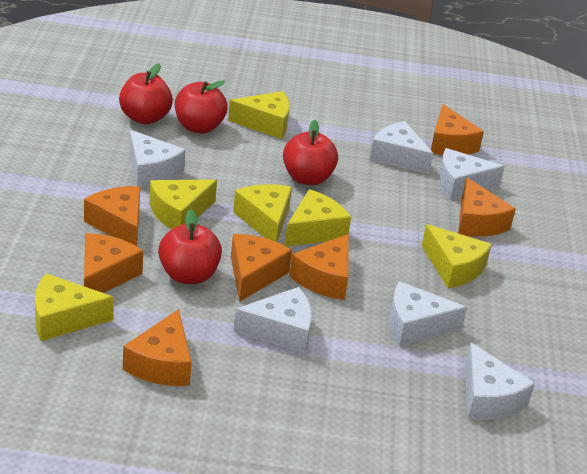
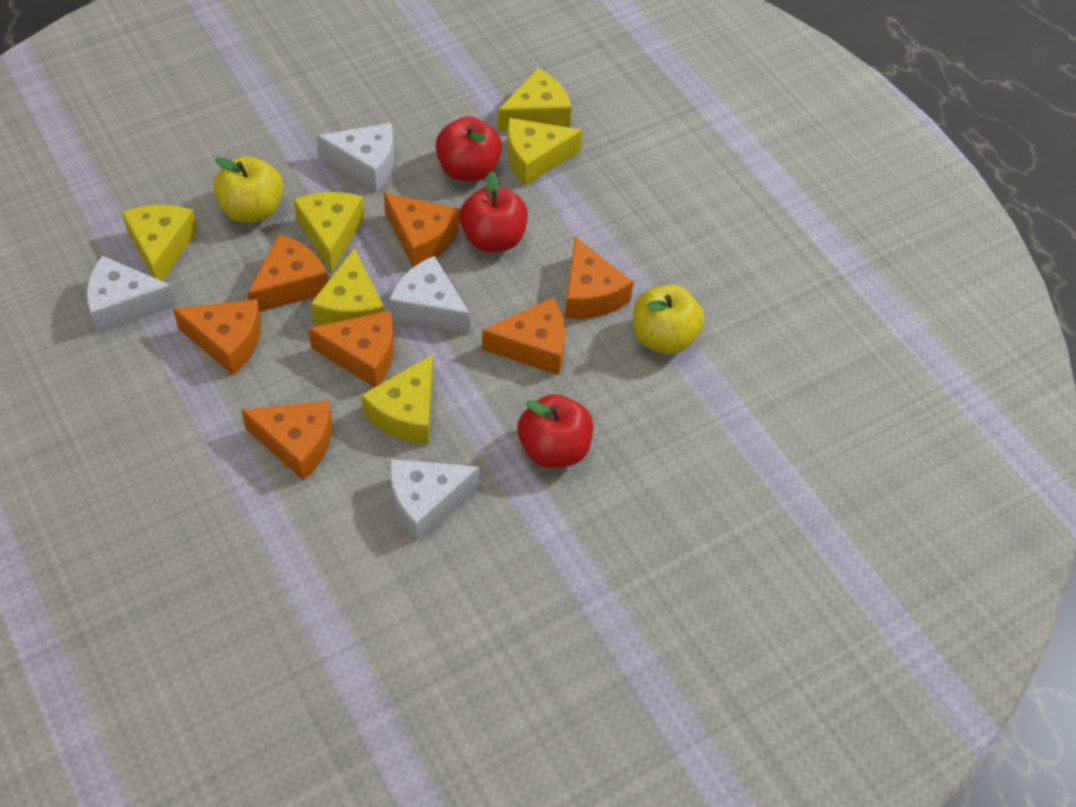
red apple: [119,64,173,124] [158,209,222,284] [175,80,228,134] [283,120,338,185] = 4 -> [436,116,502,182] [459,171,528,252] [518,394,593,468] = 3
white cheese: [129,130,186,187] [233,287,312,354] [370,121,433,174] [389,281,467,346] [439,148,505,200] [465,343,535,420] = 6 -> [87,256,177,333] [316,123,394,192] [389,256,470,333] [390,459,479,541] = 4
yellow apple: none = 0 -> [214,156,283,223] [633,284,704,354] = 2

